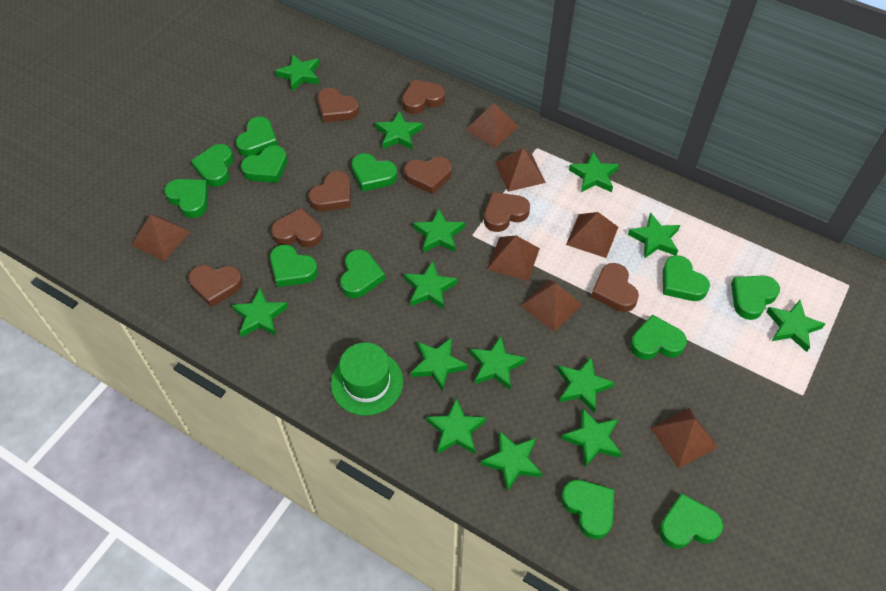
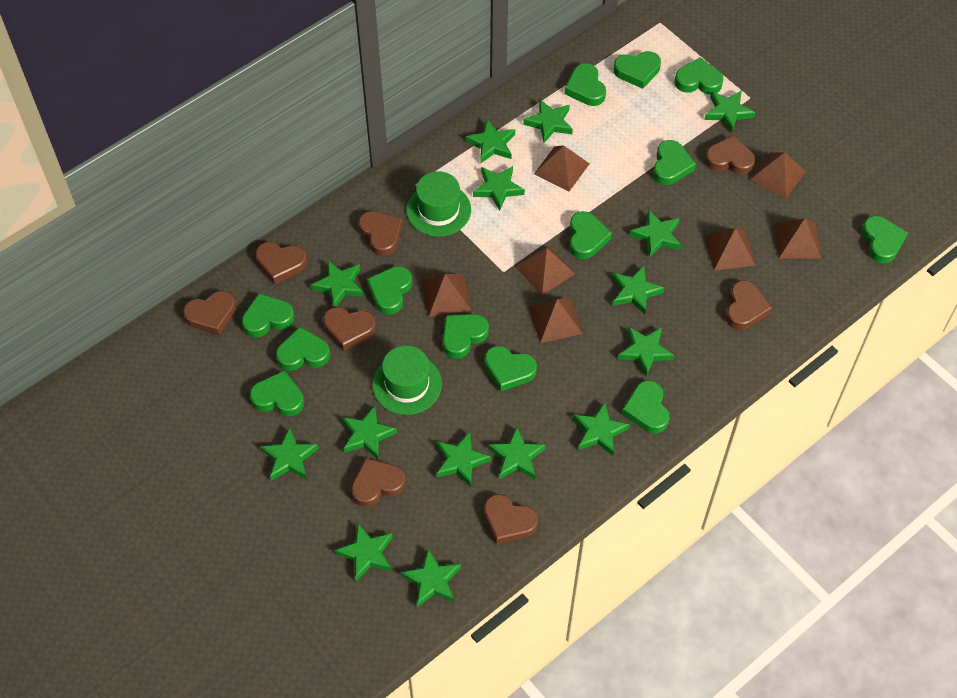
green hat: [331,342,403,416] = 1 -> [372,345,442,415] [406,171,471,237] = 2
green heart: [164,179,208,218] [191,144,234,187] [236,117,278,157] [241,145,287,183] [270,245,318,287] [340,249,385,298] [351,153,397,192] [561,480,614,539] [630,314,687,360] [659,493,723,549] [663,255,710,301] [731,275,780,320] = 12 -> [242,293,295,338] [250,370,304,416] [276,327,330,371] [367,266,412,315] [443,314,489,359] [485,346,537,391] [564,63,606,106] [569,211,612,259] [614,51,661,89] [622,381,670,433] [653,140,696,185] [675,57,723,94] [862,216,908,263] = 13
green star: [231,288,288,338] [275,54,320,91] [375,111,423,150] [404,261,458,309] [411,337,468,392] [413,209,465,253] [426,398,486,454] [469,336,526,390] [481,431,542,491] [557,356,615,413] [561,408,622,467] [569,152,619,192] [628,212,680,259] [766,300,825,352] = 14 -> [260,427,318,481] [311,261,364,307] [335,523,393,581] [342,405,397,459] [401,549,461,607] [436,432,491,487] [466,119,515,164] [473,166,525,211] [488,427,546,479] [523,100,573,143] [573,402,630,456] [612,265,664,315] [618,327,674,377] [629,209,681,258] [704,90,755,133] = 15

